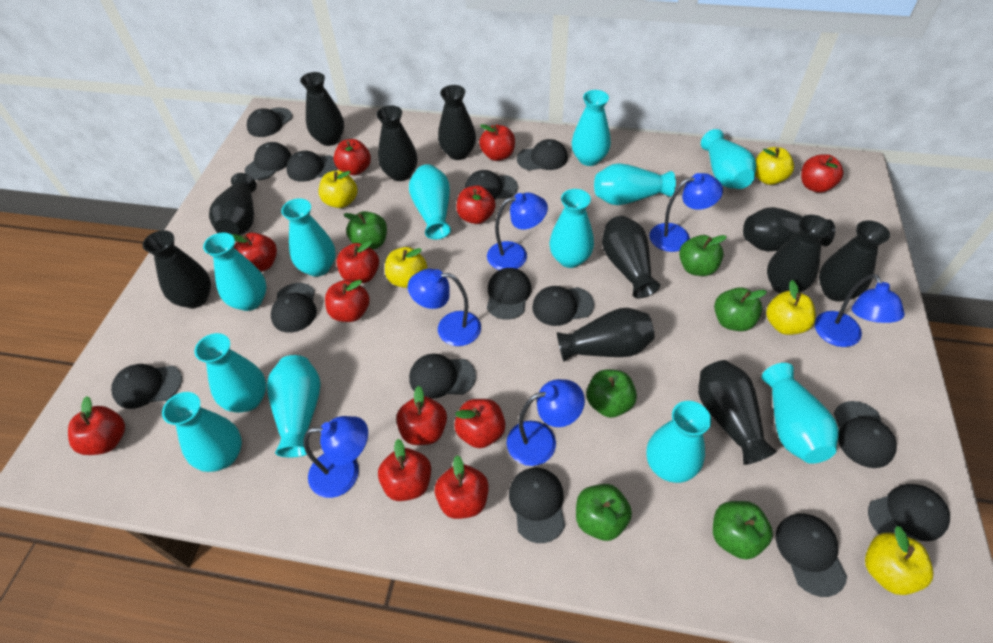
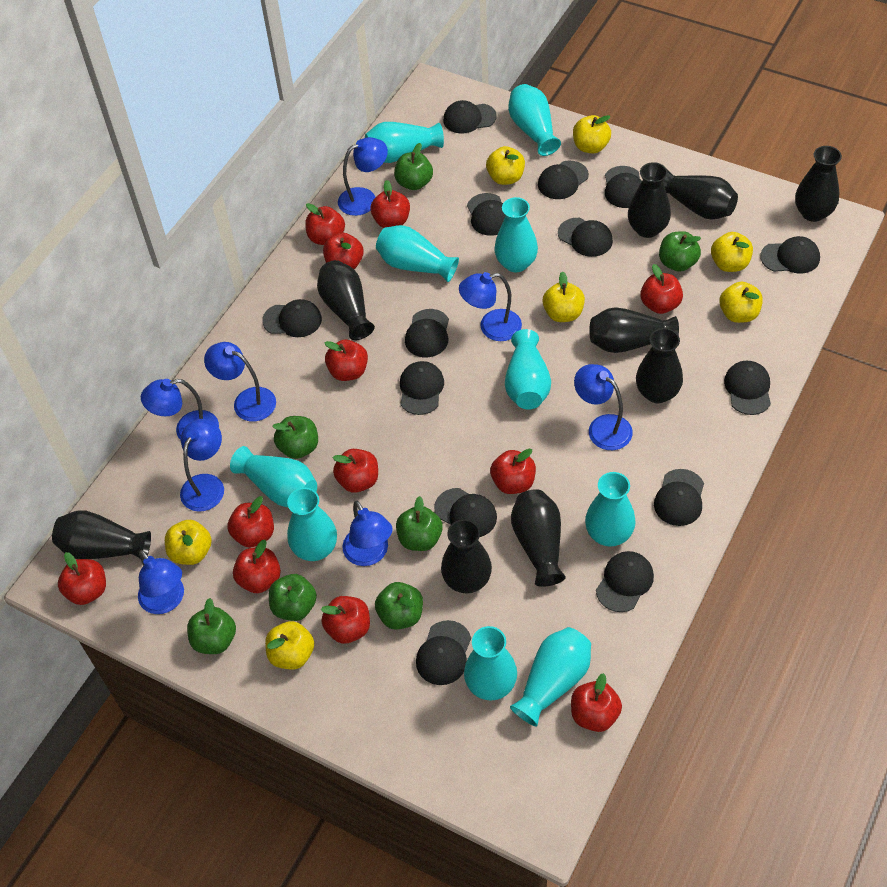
black vase: [143,230,211,308] [209,173,257,235] [300,72,344,146] [376,105,418,181] [438,85,476,160] [557,308,655,362] [602,216,660,298] [698,360,777,465] [743,207,835,252] [767,215,832,294] [819,220,890,302] = 11 -> [52,510,151,559] [317,260,375,340] [441,519,492,594] [511,489,566,587] [589,307,679,353] [628,162,671,238] [636,328,683,403] [663,170,738,220] [795,146,842,222] = 9
blue lamp: [304,416,368,498] [408,269,481,346] [487,192,548,270] [507,379,585,466] [649,173,723,252] [815,274,905,347] = 6 -> [138,550,184,614] [141,379,219,440] [180,419,224,512] [204,342,276,422] [338,137,388,216] [342,501,393,566] [459,272,522,341] [574,364,633,450] = 8
green apple: [344,211,387,250] [576,484,632,541] [586,369,637,418] [679,235,727,276] [713,501,773,560] [714,287,767,331] = 6 -> [187,598,236,654] [269,574,317,621] [272,416,318,459] [375,582,423,630] [394,143,433,190] [396,496,443,551] [659,231,701,272] = 7
turquoise vase: [162,392,242,472] [194,333,266,412] [203,233,267,311] [267,355,321,458] [281,198,336,277] [409,164,451,239] [549,189,594,268] [572,90,611,166] [594,163,676,205] [647,401,711,483] [701,129,756,189] [762,363,839,464] = 12 -> [230,446,317,507] [287,488,337,561] [365,122,444,163] [376,225,459,282] [464,626,517,700] [494,197,538,272] [505,329,551,410] [508,84,561,156] [510,627,591,727] [585,472,636,547] = 10
yellow apple: [319,170,358,208] [385,247,427,288] [755,147,794,185] [766,280,816,335] [865,526,934,595] = 5 -> [165,520,212,565] [265,621,314,670] [486,146,525,185] [543,271,585,322] [573,115,611,153] [711,232,753,272] [720,282,763,323] = 7

